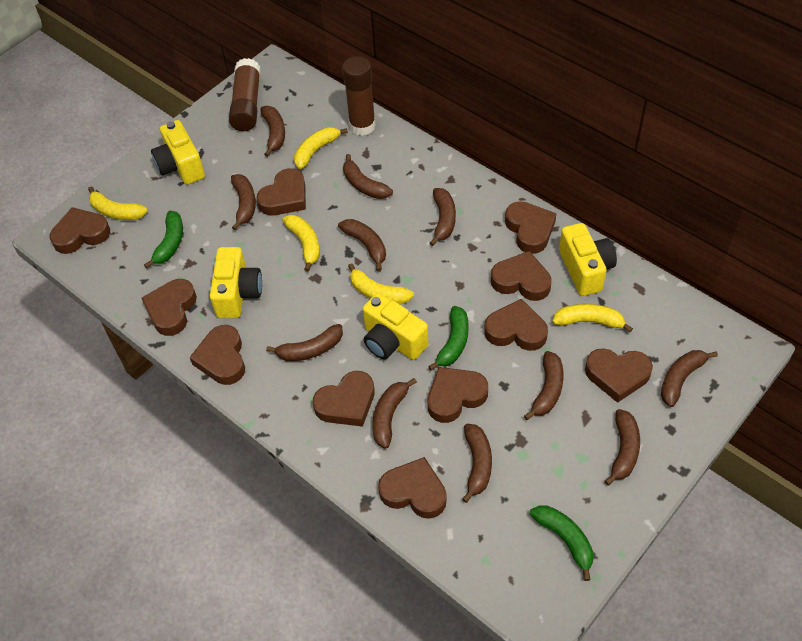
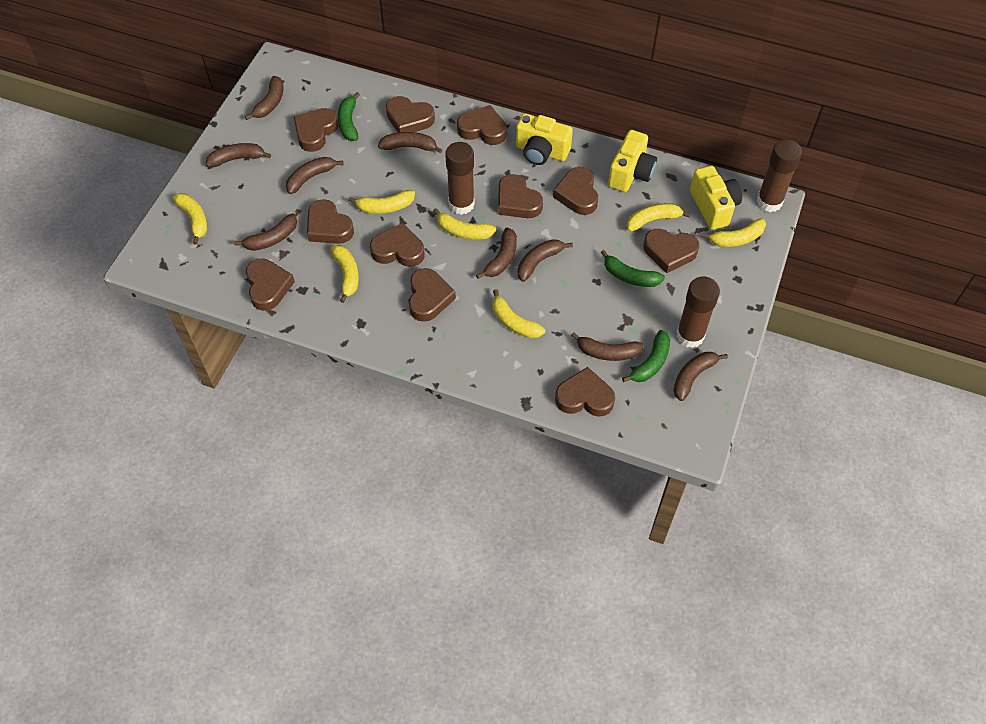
brown banana: [231,174,256,231] [260,106,285,157] [266,324,343,361] [338,219,386,271] [343,154,393,199] [373,378,417,449] [430,188,456,246] [462,424,492,503] [524,351,564,420] [605,409,640,486] [661,350,718,407] = 11 -> [206,143,271,167] [234,214,297,251] [245,76,283,120] [286,157,344,194] [378,132,442,153] [476,227,517,279] [518,239,573,282] [571,332,643,361] [673,352,728,401] = 9
brown glue stick: [229,58,261,131] [342,56,376,136] = 2 -> [445,142,475,215] [676,276,720,348] [757,139,802,212] = 3
yellow banana: [88,187,148,220] [282,215,320,271] [294,127,348,169] [348,263,414,304] [552,304,633,332] = 5 -> [172,193,207,245] [330,245,359,303] [348,190,415,214] [433,208,496,240] [492,289,545,338] [627,203,691,232] [702,218,766,247] = 7
yellow camera: [151,120,205,184] [210,247,262,318] [363,293,428,360] [559,223,617,296] = 4 -> [516,113,573,165] [608,130,657,192] [690,166,742,230] = 3

